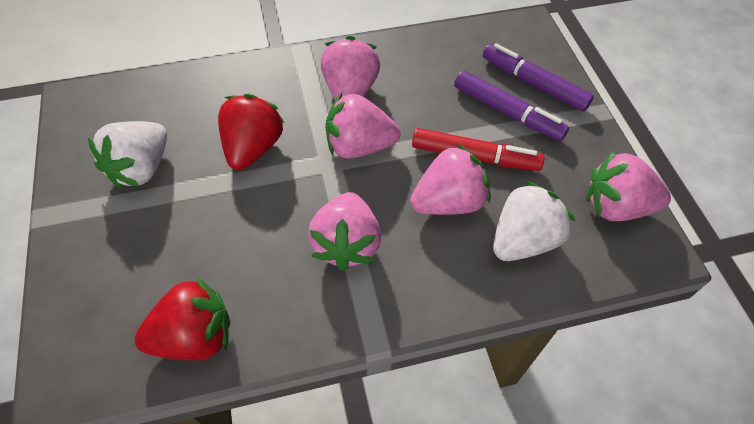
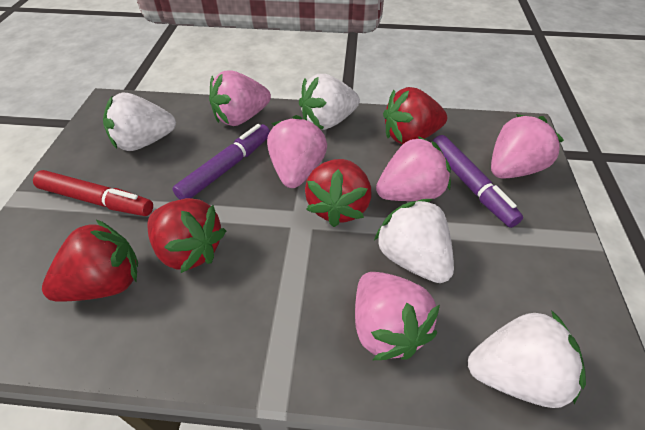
red strawberry: [135,277,230,360] [218,93,284,170] = 2 -> [42,219,138,302] [147,198,226,273] [305,159,372,227] [383,87,447,144] = 4
white strawberry: [88,121,167,188] [493,181,575,261] = 2 -> [103,93,176,151] [299,74,360,130] [374,199,454,283] [468,310,586,408] = 4

